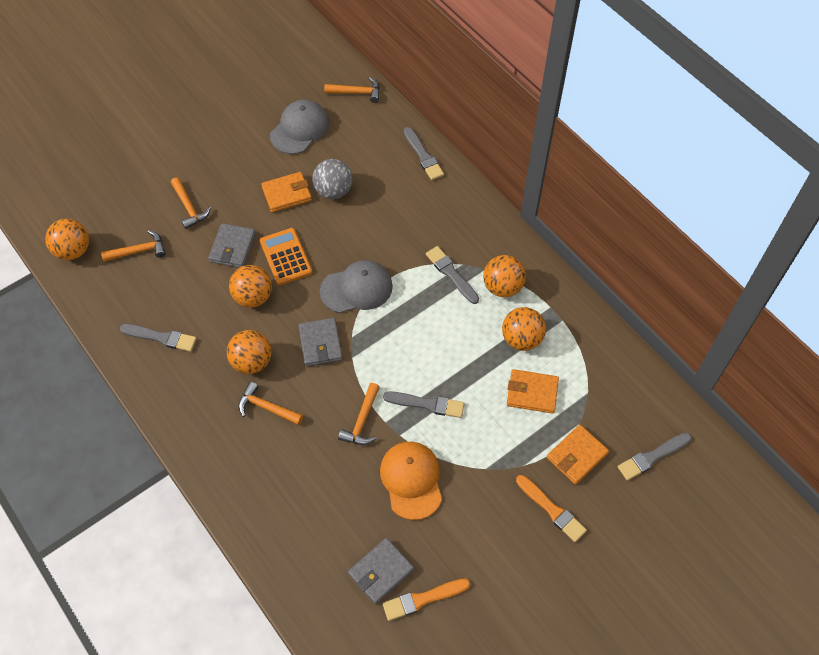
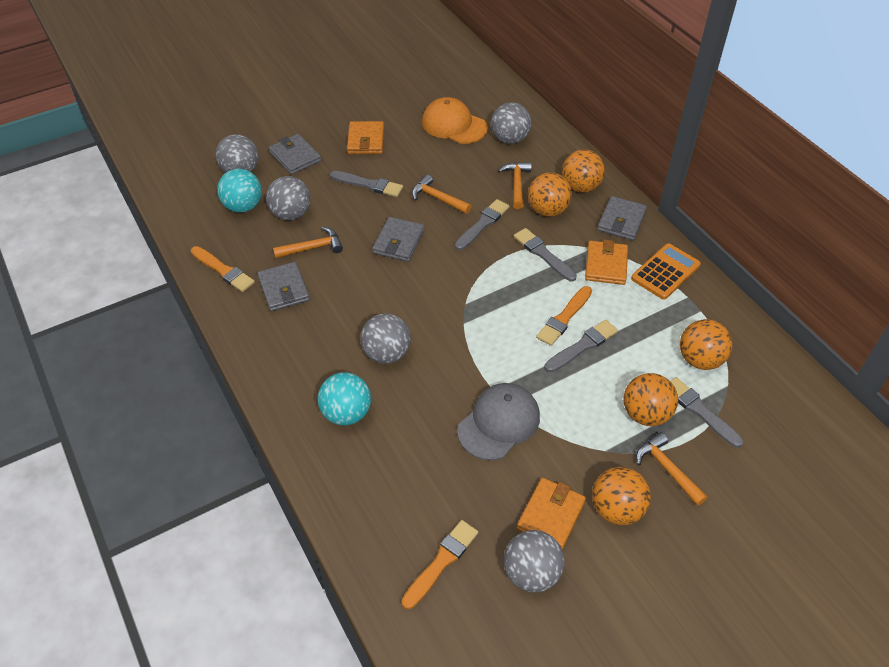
grey ball: [312,159,352,199] = 1 -> [216,134,259,173] [266,176,310,220] [361,313,411,364] [491,103,531,144] [504,530,565,593] = 5
grey cap: [270,99,329,154] [320,260,393,313] = 2 -> [457,383,540,460] = 1
grey wallet: [208,223,255,268] [298,318,343,366] [348,538,414,604] = 3 -> [257,262,310,311] [269,134,321,175] [372,217,424,262] [597,196,647,240] = 4
orange brush: [383,578,470,621] [516,475,587,542] = 2 -> [191,246,255,292] [402,520,478,609] [536,286,592,346] = 3
orange hammer: [101,230,166,262] [171,177,211,229] [238,382,303,425] [324,77,380,103] [338,383,380,445] = 5 -> [273,227,343,258] [412,175,471,214] [498,162,532,209] [636,432,707,506] = 4
turquoise ball: none = 0 -> [217,169,262,213] [318,372,371,425] = 2

